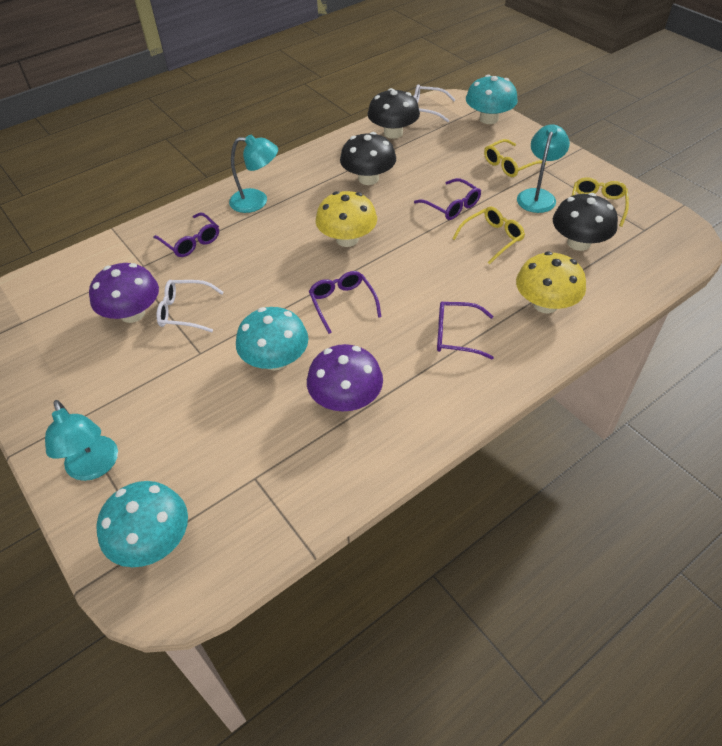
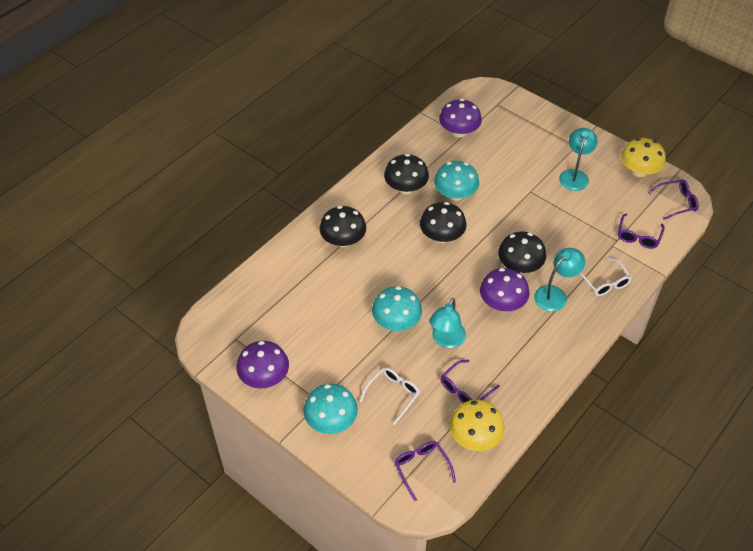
black mushroom: [340,132,396,185] [368,88,420,139] [553,193,618,251] = 3 -> [320,206,366,247] [384,154,429,194] [420,202,467,243] [498,232,546,273] = 4
purple mushroom: [89,263,159,323] [307,344,383,411] = 2 -> [237,341,289,389] [439,99,482,138] [480,268,529,311] = 3
yellow glasses: [452,207,525,264] [484,139,546,177] [572,177,629,227] = 3 -> none = 0

